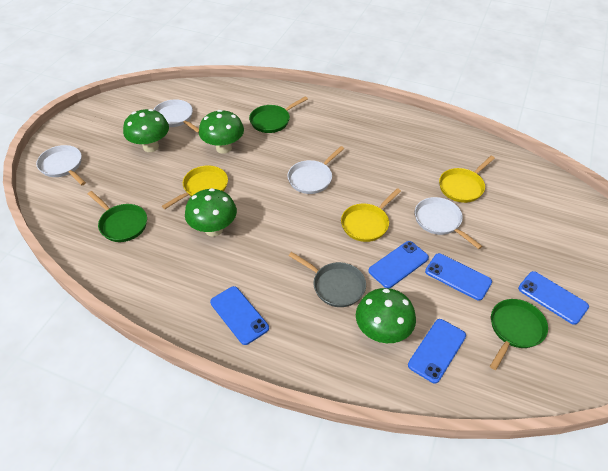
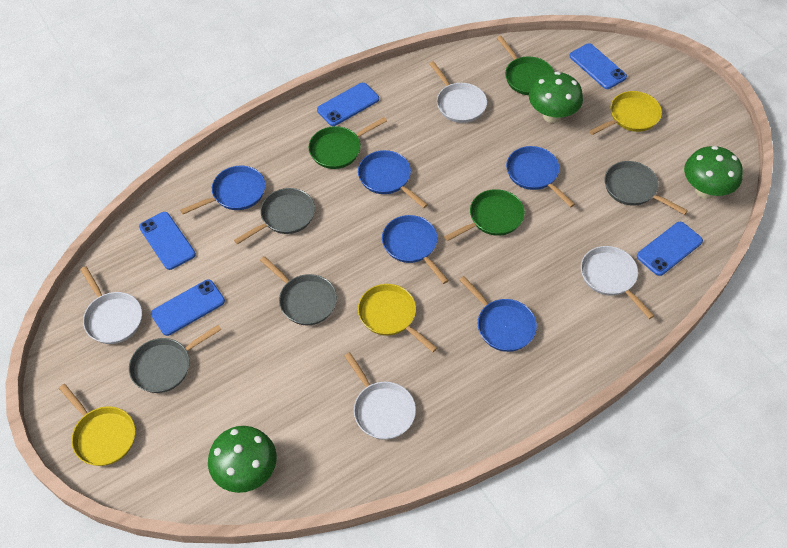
blue pan: none = 0 -> [180,166,265,214] [358,150,428,208] [382,215,449,284] [459,276,537,352] [506,146,575,208] = 5
green mushroom: [123,109,169,152] [185,188,237,237] [199,110,244,154] [356,288,416,343] = 4 -> [208,426,277,493] [529,71,583,123] [684,146,743,199] = 3
grey pan: [289,252,366,307] = 1 -> [129,325,221,393] [234,188,315,244] [260,256,337,325] [604,161,688,215] = 4

